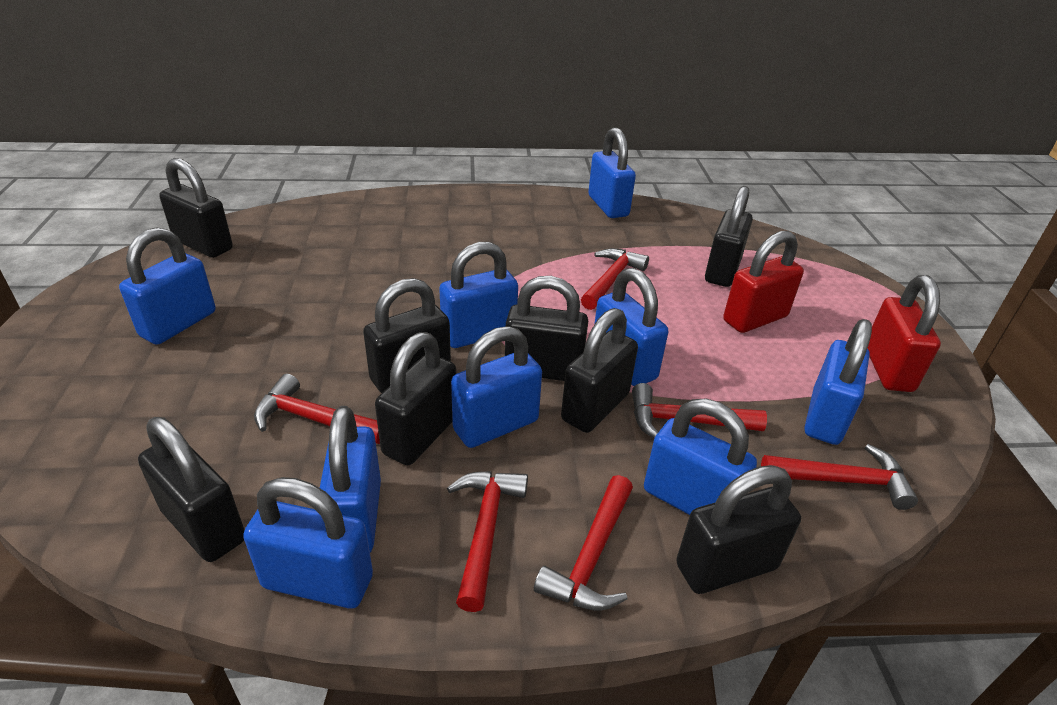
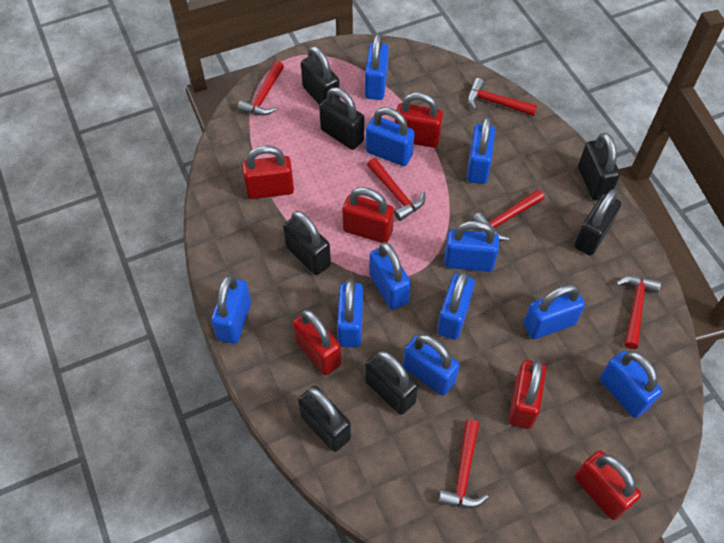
black padlock: [138,417,245,562] [159,158,233,258] [363,278,451,393] [375,332,456,465] [505,276,588,381] [561,308,638,433] [676,465,801,594] [705,186,753,287] = 8 -> [283,211,331,275] [298,386,351,452] [301,46,340,105] [319,87,364,150] [365,350,418,415] [574,189,621,256] [578,133,620,200] = 7
blue padlock: [119,227,216,345] [243,477,373,609] [320,406,381,552] [439,242,518,348] [451,326,542,448] [588,127,636,218] [594,268,668,386] [644,399,757,515] [805,319,872,445] = 9 -> [211,275,251,344] [337,279,363,348] [365,33,389,100] [366,107,415,166] [369,242,411,310] [403,334,460,396] [437,271,475,340] [444,221,499,272] [467,116,495,184] [524,284,585,339] [600,351,662,418] = 11
red padlock: [723,231,804,333] [868,275,941,392] = 2 -> [242,146,294,199] [293,310,341,375] [342,187,394,243] [395,92,443,148] [509,359,546,429] [575,450,641,520] = 6

